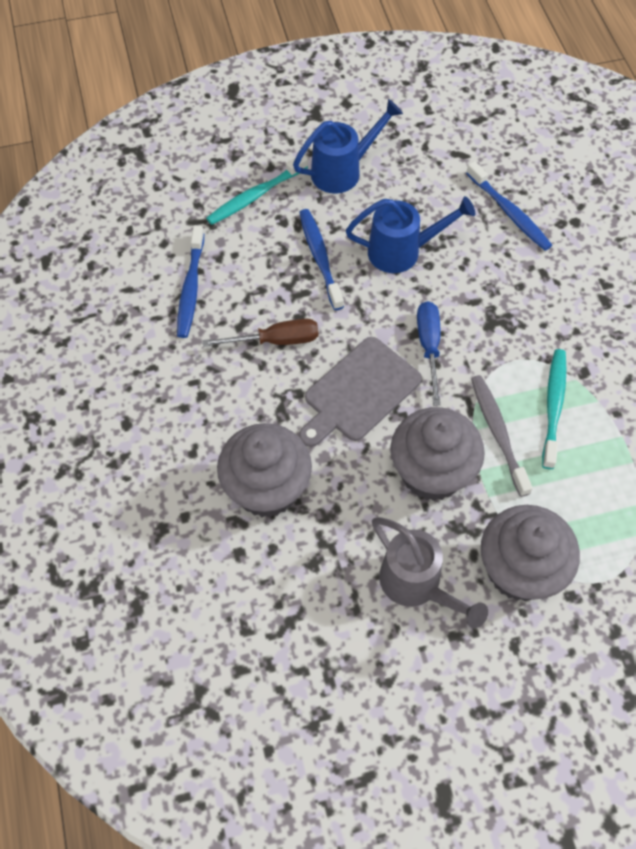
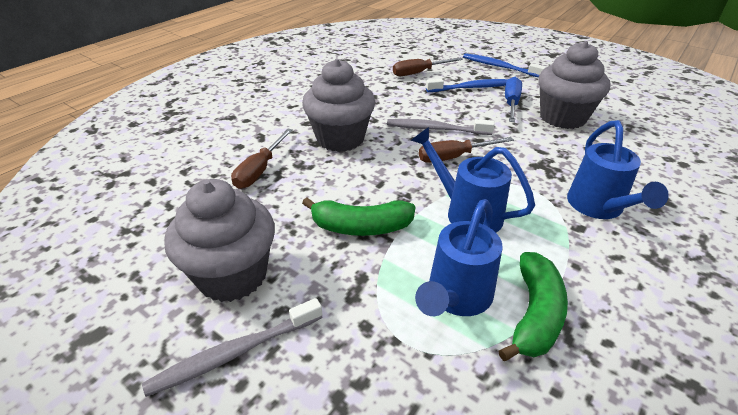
blue toothbrush: [177,225,204,338] [299,209,344,310] [466,161,552,251] = 3 -> [426,79,508,92] [463,53,546,77] = 2
blue watering can: [293,99,403,194] [346,196,475,273] = 2 -> [410,127,535,233] [415,199,503,316] [567,120,669,219] = 3
brown screwdriver: [202,319,319,347] = 1 -> [231,128,293,189] [393,57,463,76] [419,137,514,163] = 3
green banana: none = 0 -> [302,198,415,236] [498,252,568,361] = 2
grey cutting board: [299,337,422,447] = 1 -> none = 0
grey toothbrush: [471,375,533,497] = 1 -> [142,298,323,397] [387,119,494,135] = 2
grey watering can: [372,517,488,628] = 1 -> none = 0
turquoise toothbrush: [206,155,308,225] [542,349,567,469] = 2 -> none = 0

